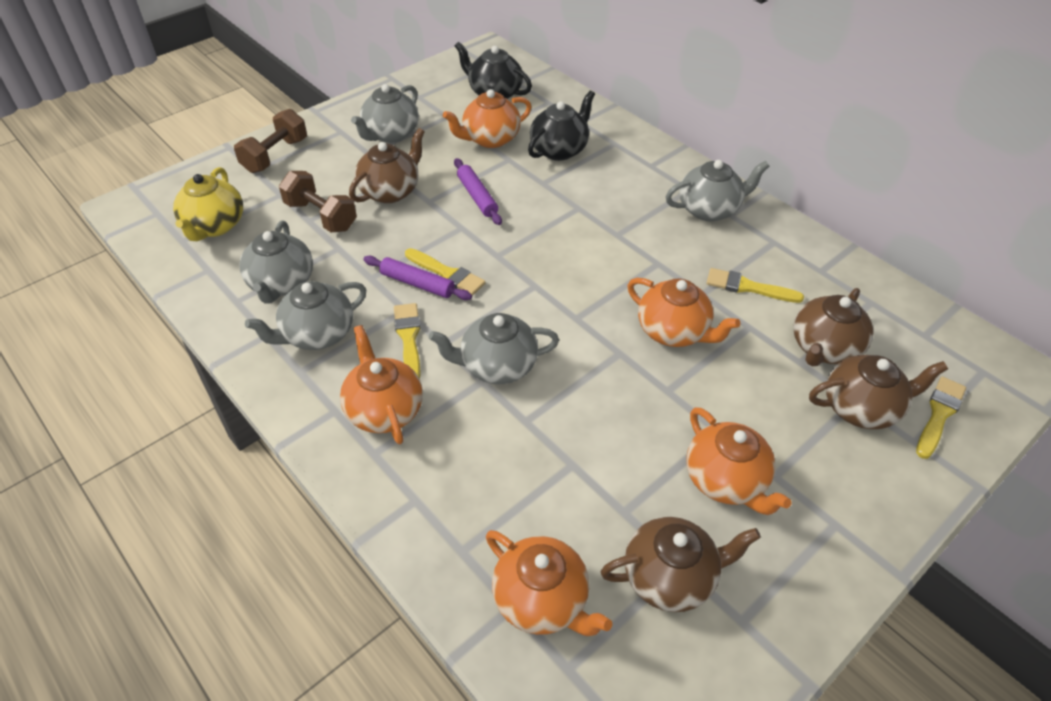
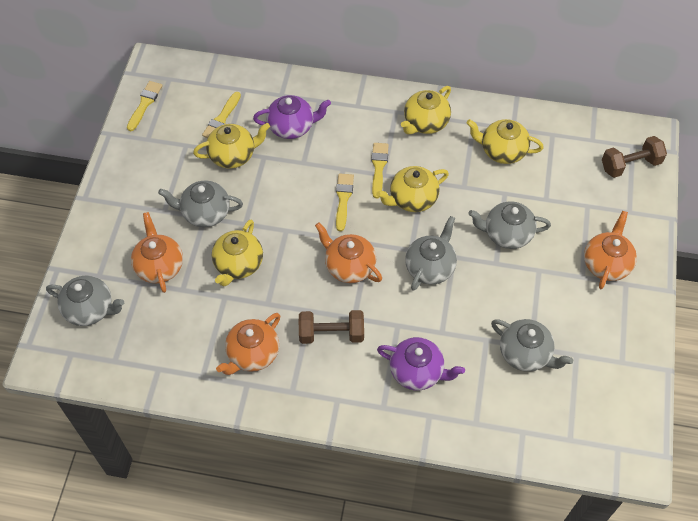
black teapot: [455,42,532,99] [528,90,595,161] = 2 -> none = 0
brown teapot: [349,128,425,203] [601,517,761,612] [793,288,873,366] [809,355,948,429] = 4 -> none = 0
orange teapot: [340,325,423,444] [443,89,532,148] [486,530,612,636] [628,278,740,347] [686,407,792,515] = 5 -> [131,212,183,293] [216,313,280,375] [315,222,382,283] [584,211,637,289] = 4
purple rolling pin: [363,256,472,300] [454,158,502,225] = 2 -> none = 0
purple teapot: none = 0 -> [253,95,331,139] [377,337,465,391] = 2
yellow teapot: [173,167,243,241] = 1 -> [193,123,270,169] [212,220,263,286] [376,166,449,212] [401,86,451,134] [467,119,544,164] = 5

